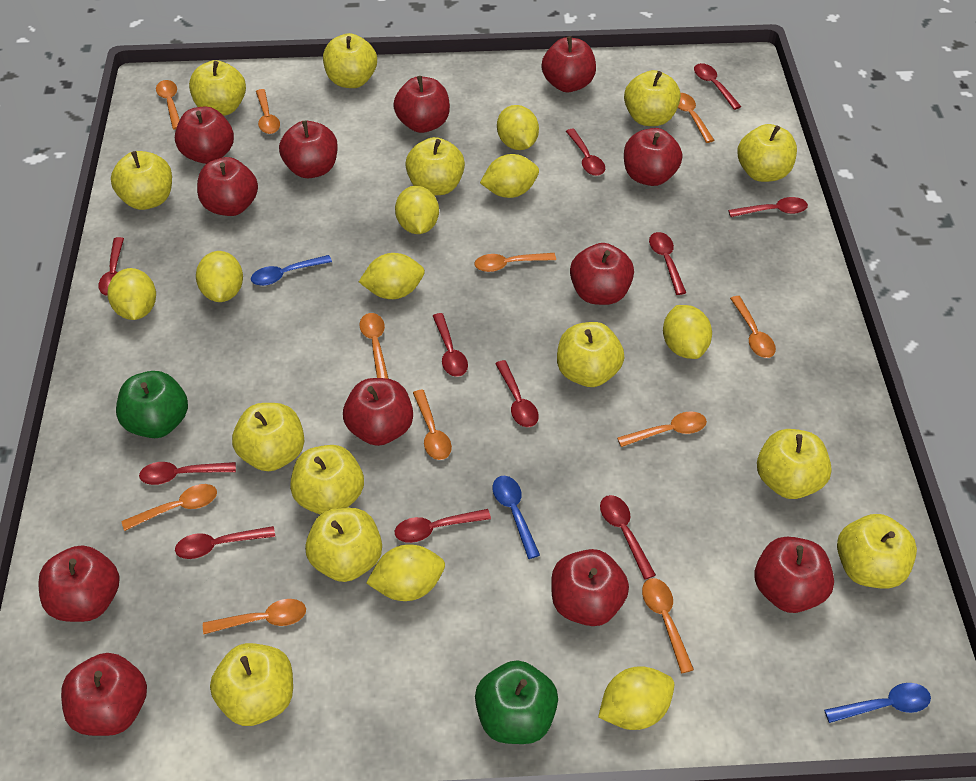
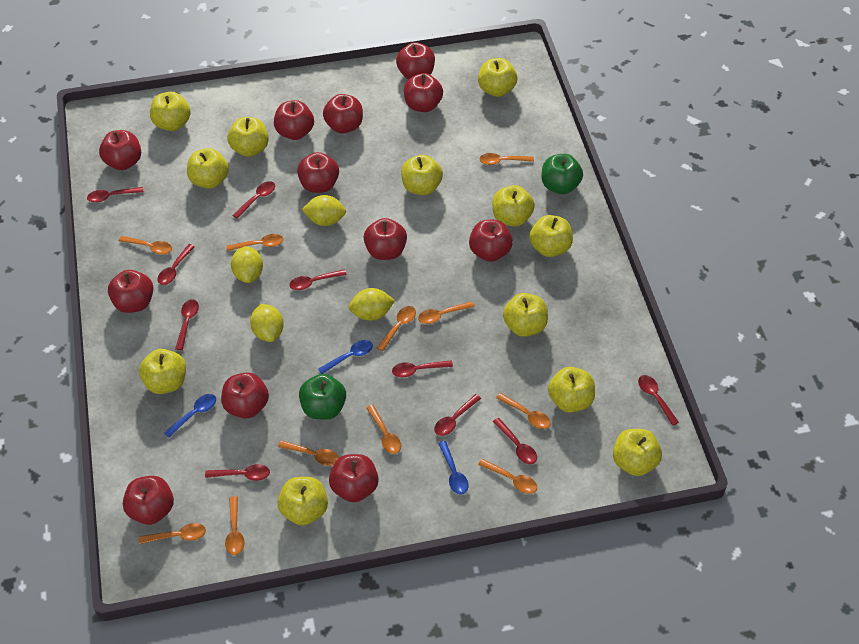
red spoon: [99,237,124,295] [139,462,236,485] [175,526,275,559] [395,509,491,543] [433,313,468,377] [495,360,539,427] [566,129,605,176] [600,495,656,580] [649,232,686,295] [694,63,741,110] [728,197,808,217] = 11 -> [87,187,144,203] [157,244,195,285] [175,299,199,350] [205,464,270,481] [233,181,275,219] [289,269,347,290] [392,360,453,377] [434,394,481,436] [493,418,537,464] [638,375,679,426] = 10
yellow apple: [111,151,172,210] [189,60,246,116] [210,643,293,726] [232,403,304,471] [290,445,364,515] [305,508,382,582] [323,33,377,88] [405,137,465,195] [557,322,624,387] [624,70,681,126] [737,124,797,182] [757,429,832,499] [837,514,917,589] = 13 -> [139,349,186,394] [150,92,191,131] [187,148,229,189] [227,117,269,157] [278,477,328,526] [401,155,443,195] [478,58,517,97] [492,185,535,227] [503,293,548,337] [529,215,573,257] [548,367,595,413] [613,429,662,476] = 12
yellow lemon: [107,268,156,320] [196,251,243,302] [359,253,425,299] [366,544,445,601] [395,186,439,234] [480,154,539,198] [497,105,539,150] [598,666,674,730] [663,305,712,359] = 9 -> [231,246,263,283] [250,304,284,342] [302,195,346,226] [349,288,395,321] = 4

